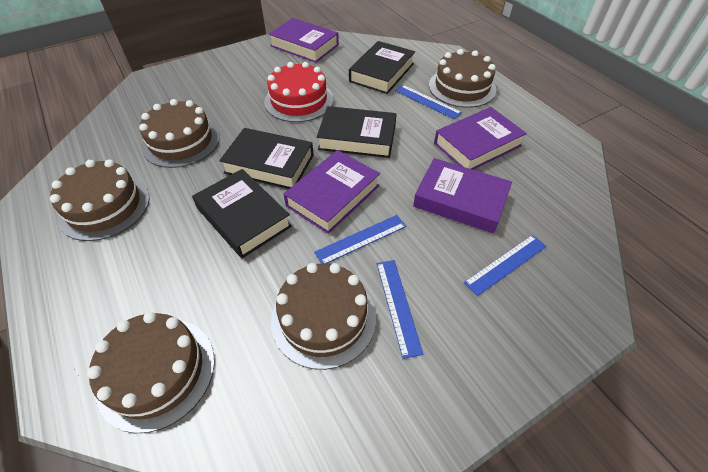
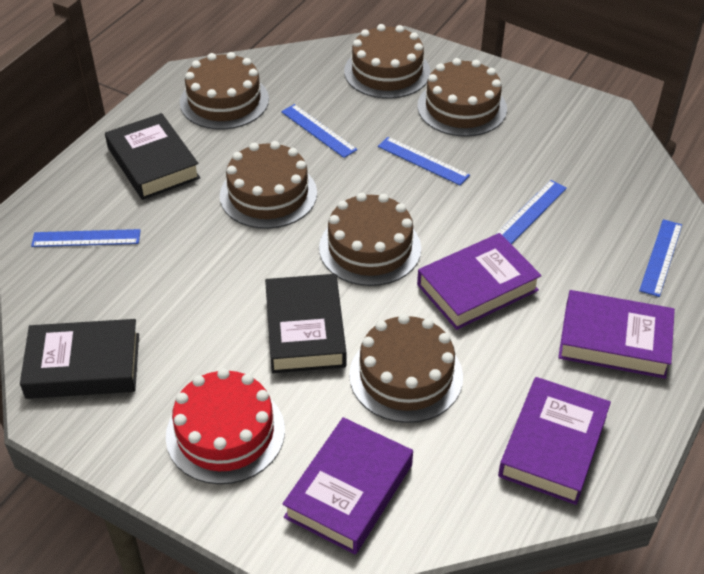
black book: [192,169,292,258] [219,128,314,189] [317,106,396,158] [349,41,415,94] = 4 -> [20,319,139,399] [105,113,200,200] [265,274,347,373] = 3
blue ruler: [314,215,406,264] [377,260,423,359] [395,85,462,119] [464,235,547,296] = 4 -> [31,229,141,247] [281,104,357,158] [378,137,470,185] [495,180,567,244] [639,219,682,297] = 5
brown cake: [50,160,150,241] [87,312,215,433] [139,99,220,168] [271,263,376,370] [429,49,496,108] = 5 -> [180,52,269,129] [220,141,317,229] [319,193,421,286] [344,24,430,99] [349,314,463,423] [417,58,507,137] = 6

